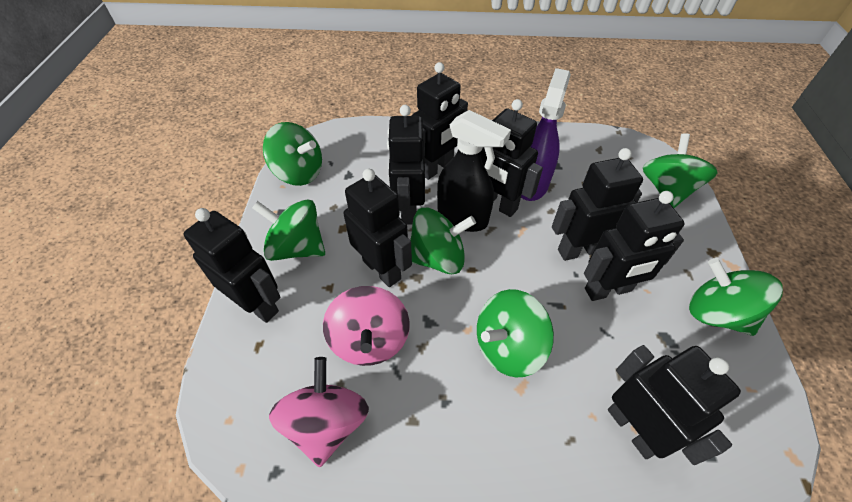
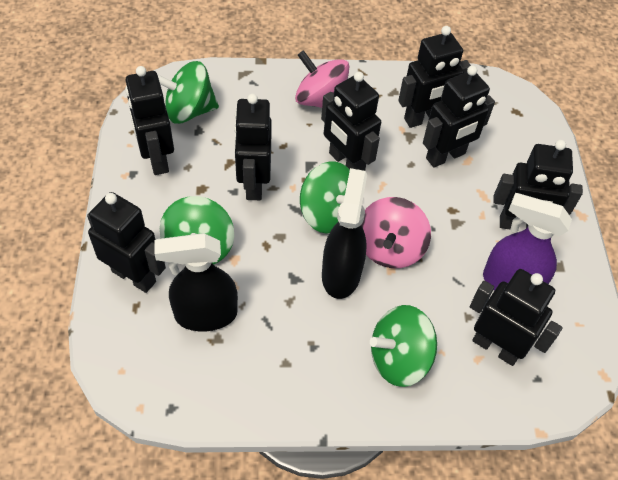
black spray bottle: [437,110,511,232] = 1 -> [154,233,238,331] [322,168,367,299] = 2
green spinning top: [252,199,325,261] [263,122,322,186] [410,208,476,274] [477,289,554,378] [643,133,718,208] [689,258,783,336] = 6 -> [157,61,219,124] [160,196,234,265] [300,162,350,233] [370,305,437,387] = 4

